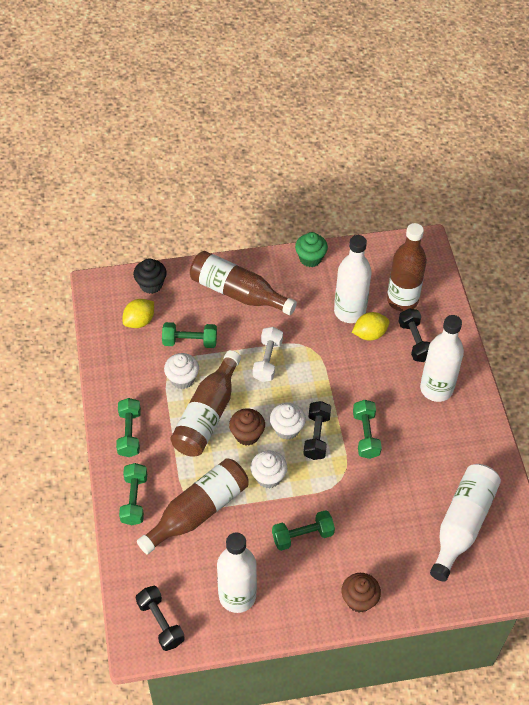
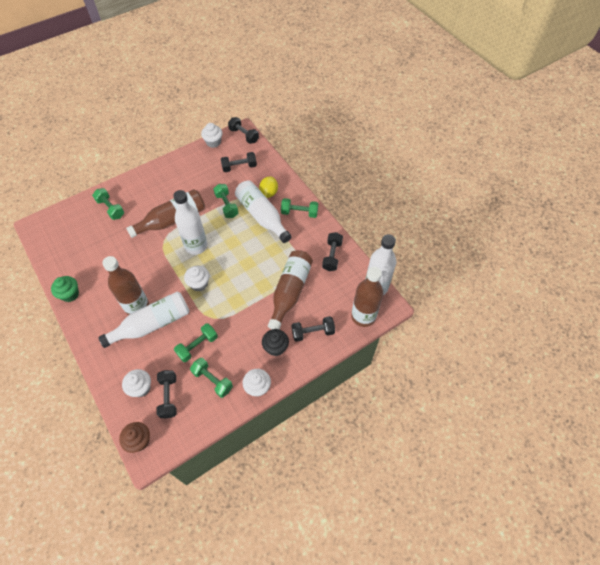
black dumbbell: [136,586,185,651] [303,401,331,460] [398,308,431,362] = 3 -> [156,370,177,418] [221,152,257,172] [228,117,259,144] [292,316,335,342] [322,232,343,271] = 5
brown cupcake: [229,408,265,445] [342,573,381,613] = 2 -> [119,422,150,453] = 1
white cupcake: [164,353,199,389] [250,450,287,488] [270,403,306,440] = 3 -> [122,369,151,397] [184,266,210,291] [201,123,222,148] [243,369,271,397] = 4
white dumbbell: [253,327,283,382] = 1 -> none = 0
yellow lemon: [123,299,154,328] [352,312,390,341] = 2 -> [259,177,278,198] = 1

